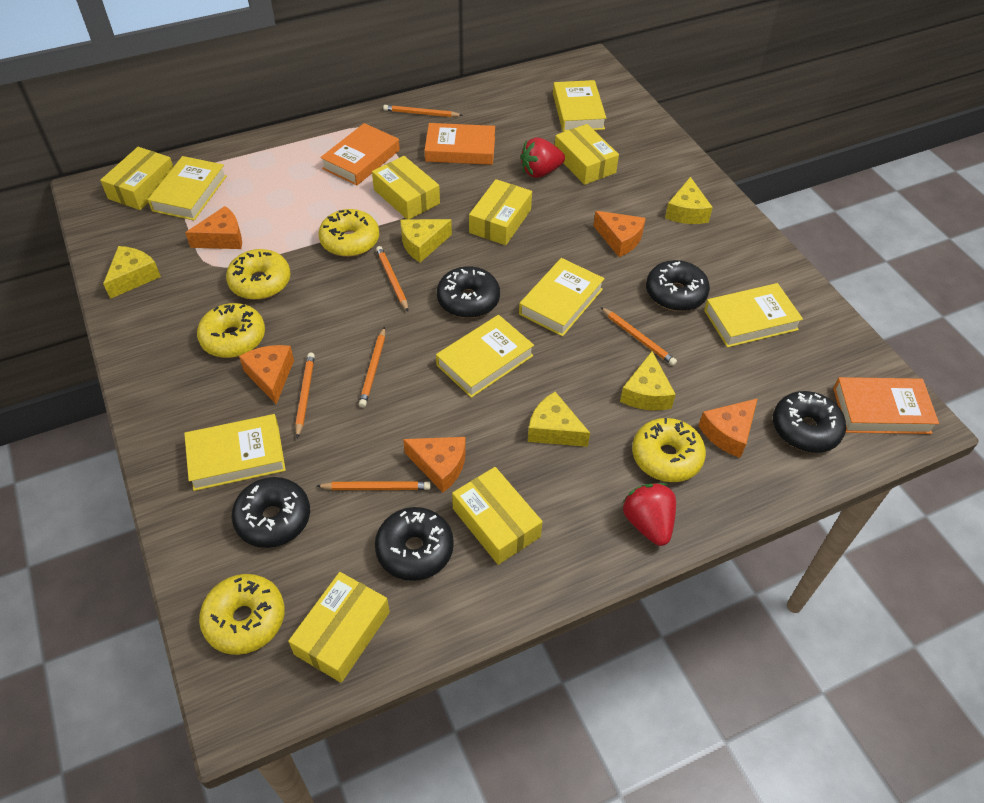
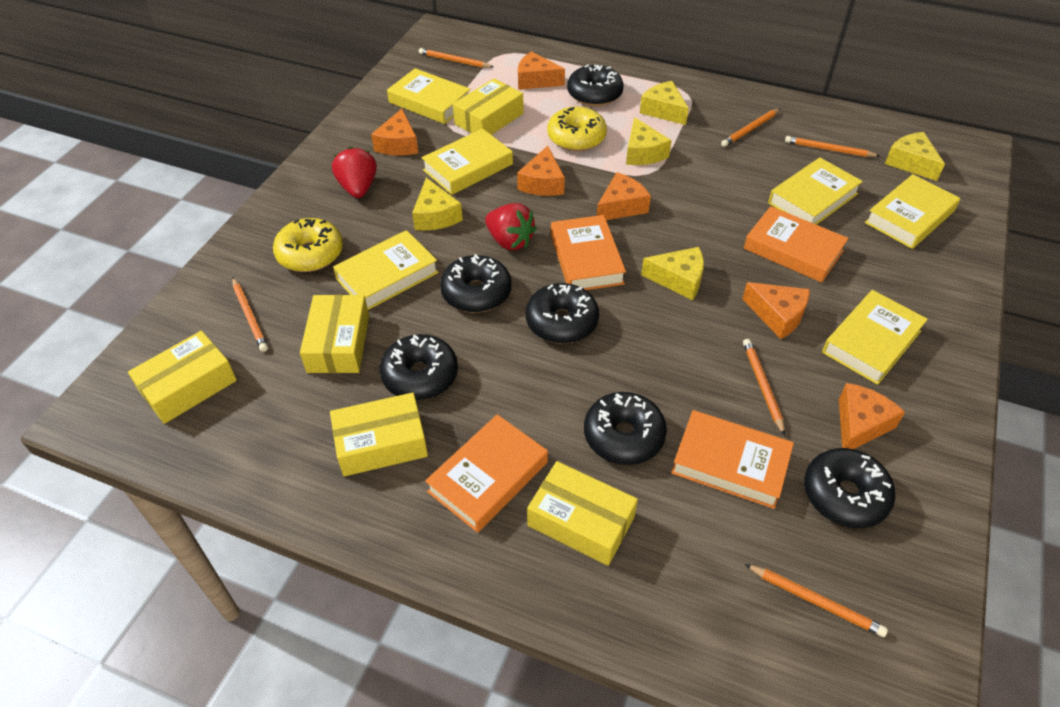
black donut: [232,477,310,548] [375,507,454,581] [437,266,500,318] [646,260,710,311] [773,391,846,453] = 5 -> [380,334,458,400] [440,254,512,313] [526,283,599,344] [567,65,624,106] [584,392,667,465] [804,448,896,528] = 6
orange book: [320,123,400,185] [425,123,495,165] [833,377,939,434] = 3 -> [425,414,548,533] [551,215,626,290] [671,410,794,509] [744,206,849,283] = 4
orange cheese: [185,206,242,249] [239,345,294,404] [403,437,466,493] [593,211,646,257] [698,398,758,458] = 5 -> [371,109,418,156] [517,146,565,196] [518,51,565,90] [597,172,651,220] [742,282,810,339] [839,383,905,449] = 6
yellow box: [100,147,173,210] [288,572,390,683] [372,156,440,219] [452,467,543,565] [469,179,532,245] [555,124,619,185] = 6 -> [128,331,237,424] [300,295,369,373] [330,393,428,476] [453,79,524,135] [527,461,638,566] = 5
yellow donut: [197,303,265,358] [199,574,285,655] [226,249,290,300] [318,209,379,257] [632,418,706,482] = 5 -> [273,218,343,272] [547,106,607,151] = 2

